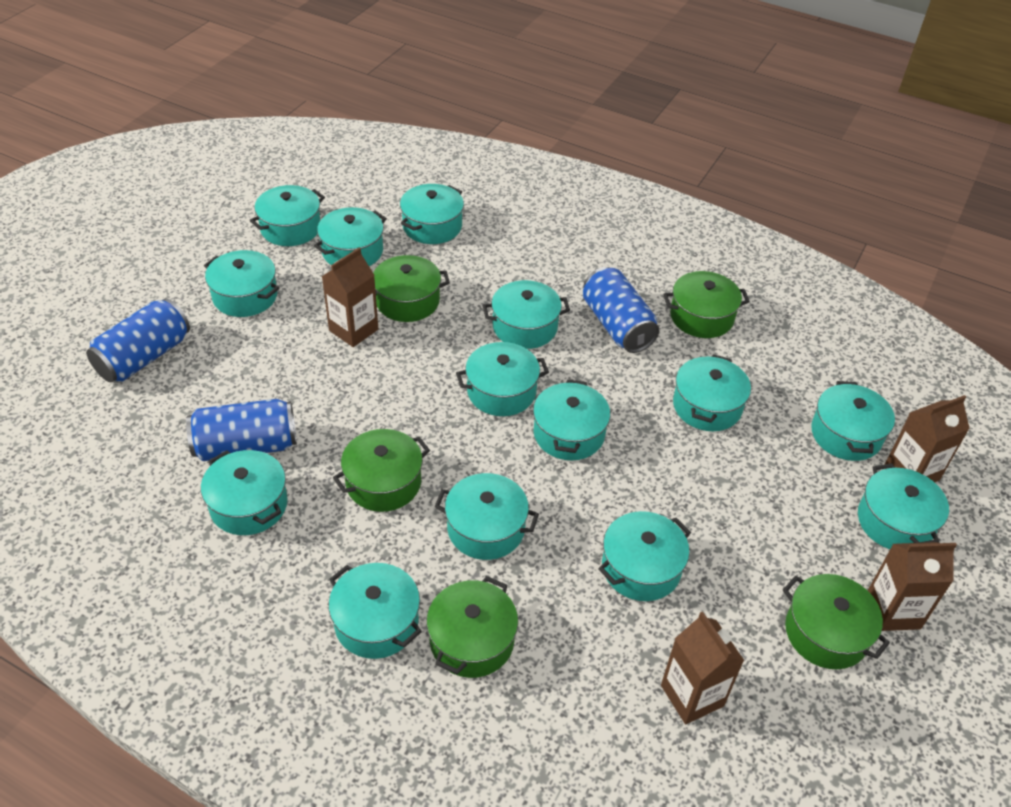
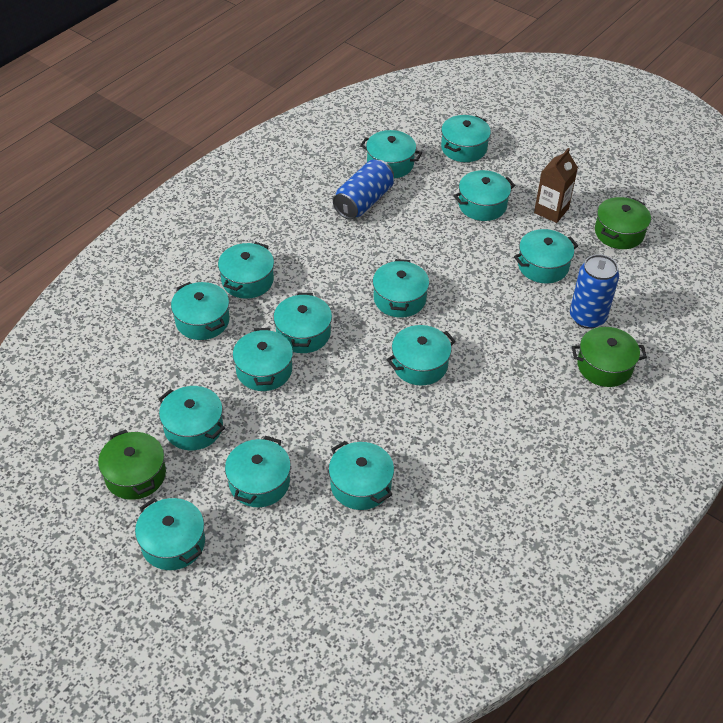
blue can: [86,298,190,382] [186,399,297,461] [583,267,659,353] = 3 -> [333,159,394,220] [570,254,619,329] = 2
brown carton: [322,248,378,347] [661,612,744,724] [868,542,957,631] [885,395,970,482] = 4 -> [534,148,578,223] = 1
green pot: [333,429,430,512] [373,255,450,322] [427,576,518,678] [663,271,750,338] [783,574,890,669] = 5 -> [98,429,166,500] [572,327,647,387] [595,197,651,249] = 3

